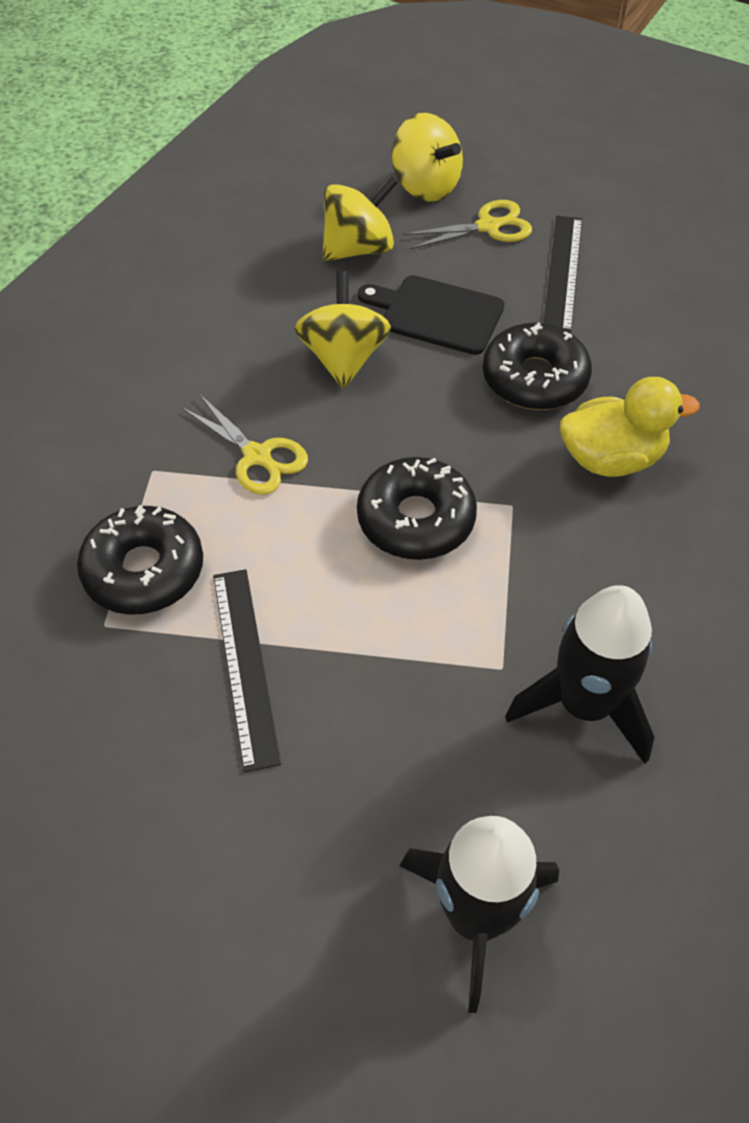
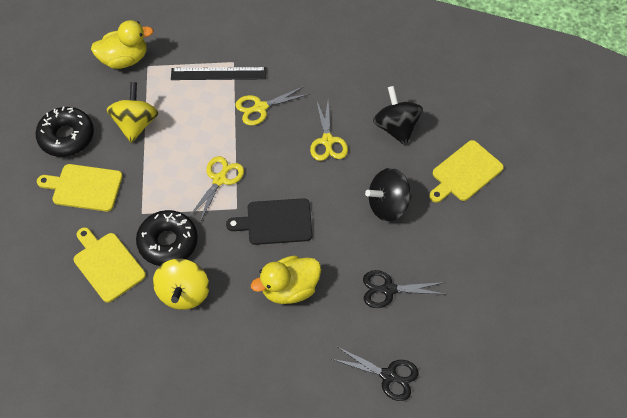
black donut: [77,505,203,615] [357,457,477,560] [483,323,592,410] = 3 -> [35,107,94,157] [136,210,198,266] = 2
black rocket: [400,816,559,1013] [505,585,654,764] = 2 -> none = 0
black ruler: [213,569,281,772] [544,216,582,333] = 2 -> [171,67,266,80] = 1
black scissors: none = 0 -> [332,346,419,401] [363,270,445,308] = 2
black spinning top: none = 0 -> [365,168,412,222] [373,86,423,146] = 2
yellow cutting board: none = 0 -> [37,164,123,212] [73,227,146,303] [429,140,504,203] = 3
yellow duck: [560,377,700,477] = 1 -> [91,20,154,69] [251,255,321,304] = 2
yellow scissors: [181,394,308,495] [403,200,532,249] = 2 -> [189,156,244,224] [235,86,310,126] [310,100,348,161] = 3
yellow spinning top: [294,271,391,389] [322,175,398,261] [392,113,463,202] = 3 -> [107,82,158,143] [153,258,209,310] = 2

